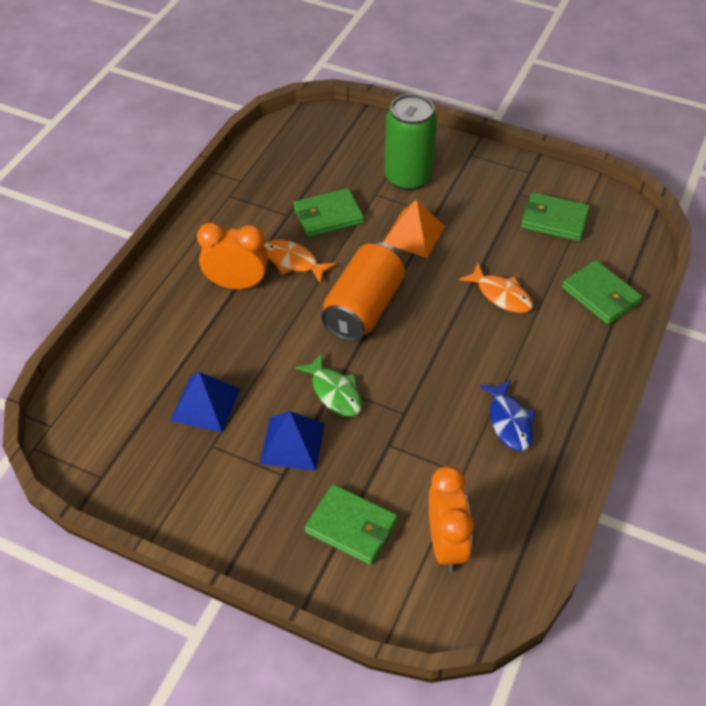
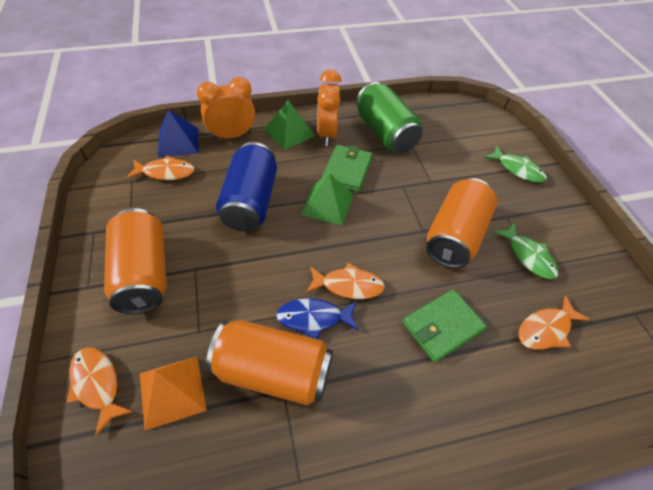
blue can: none = 0 -> [216,142,277,231] = 1
blue pyramid: [170,372,240,433] [260,411,325,471] = 2 -> [158,109,199,157] = 1
green fish: [295,353,362,417] = 1 -> [484,145,547,183] [493,223,558,280] = 2
green pyramid: none = 0 -> [264,100,315,150] [301,173,354,225] = 2
green wallet: [293,188,364,237] [305,484,398,565] [521,192,590,241] [562,260,642,325] = 4 -> [322,145,373,192] [403,289,487,363] = 2
orange can: [321,242,405,342] = 1 -> [104,208,167,314] [206,320,333,406] [426,178,497,268] = 3
orange fish: [264,239,336,284] [459,264,533,313] = 2 -> [66,347,133,436] [126,155,194,180] [306,263,385,299] [518,295,590,350] = 4

